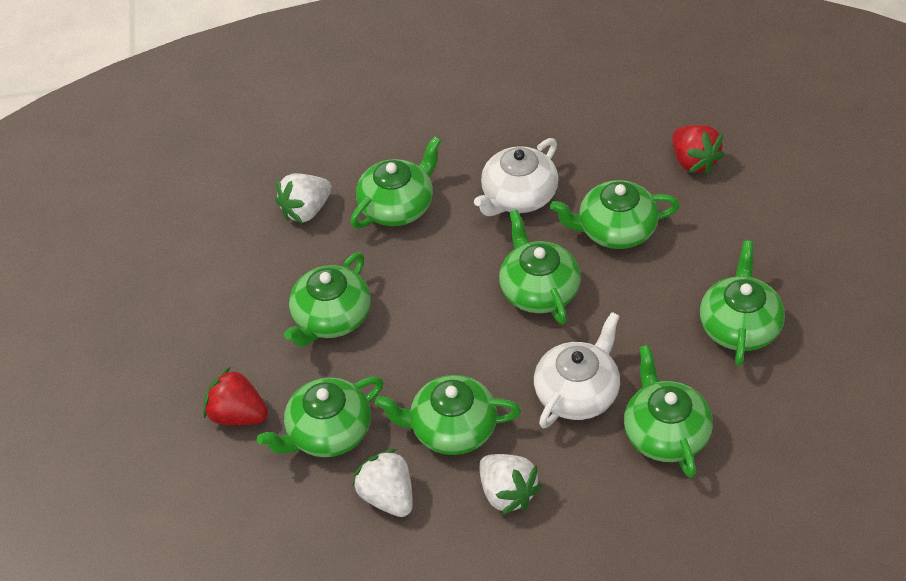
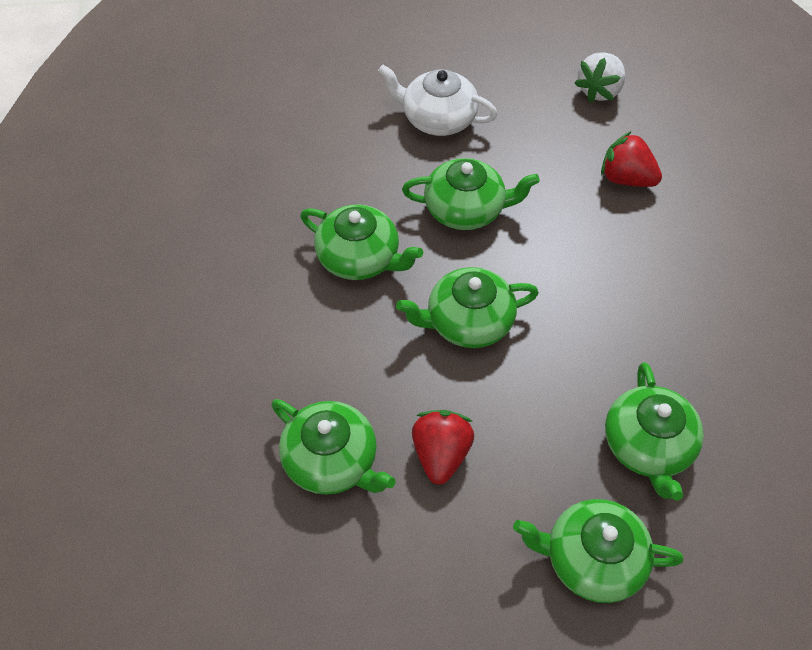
green teapot: [257,377,383,457] [284,252,371,347] [350,136,441,229] [375,375,521,455] [499,210,581,324] [550,180,679,249] [624,345,713,478] [700,241,785,366] = 8 -> [271,399,396,495] [300,204,423,280] [396,267,539,348] [402,158,540,230] [513,499,684,603] [605,362,704,501] = 6
white strawberry: [275,173,332,224] [352,449,413,517] [479,454,542,515] = 3 -> [574,52,625,103] = 1
white teapot: [474,138,558,216] [534,312,620,429] = 2 -> [378,65,497,136] = 1

